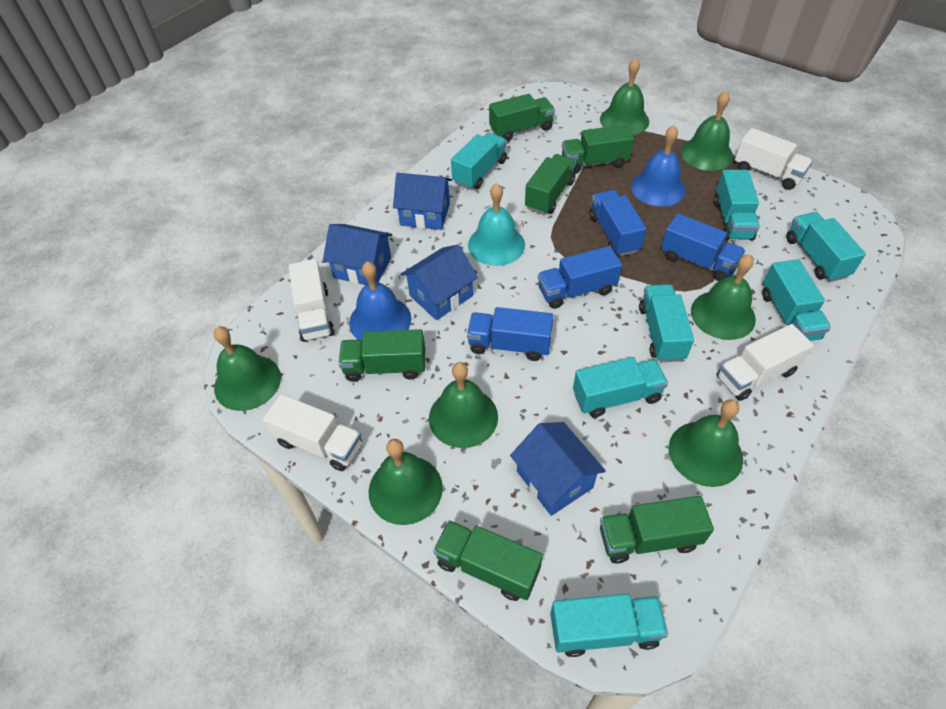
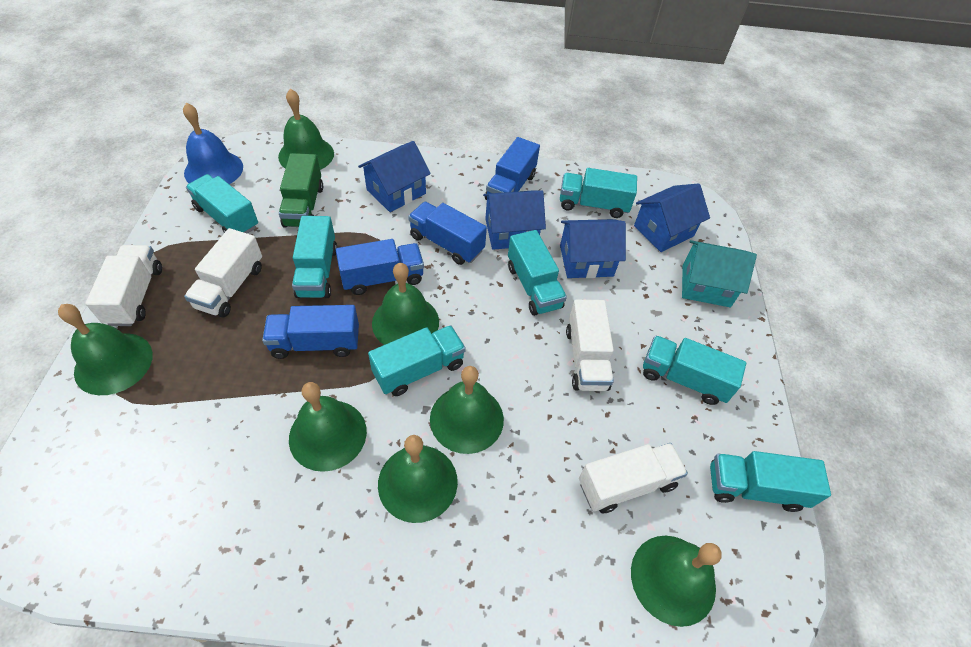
blue bell: [349,261,412,341] [631,125,686,206] = 2 -> [183,103,243,184] = 1
green truck: [338,329,425,382] [433,520,543,601] [489,94,555,141] [525,154,576,215] [562,124,634,174] [600,496,714,563] = 6 -> [279,153,323,228] = 1
turquoise bell: [468,183,525,266] = 1 -> none = 0
turquoise house: none = 0 -> [682,240,757,307] = 1

